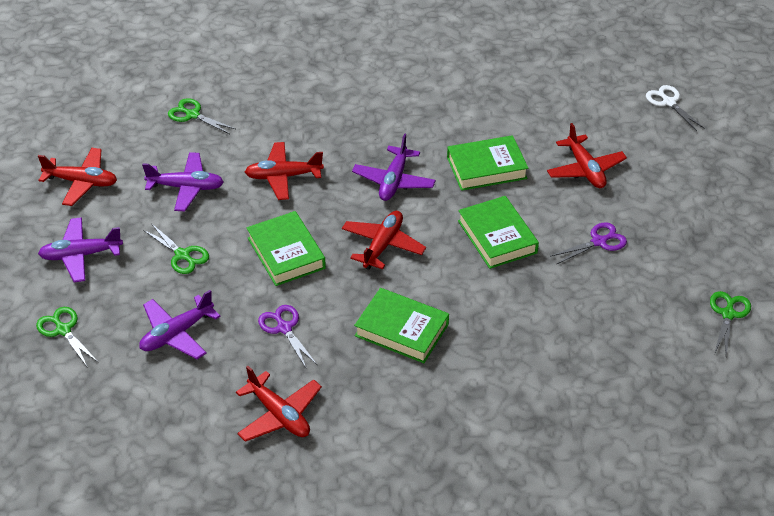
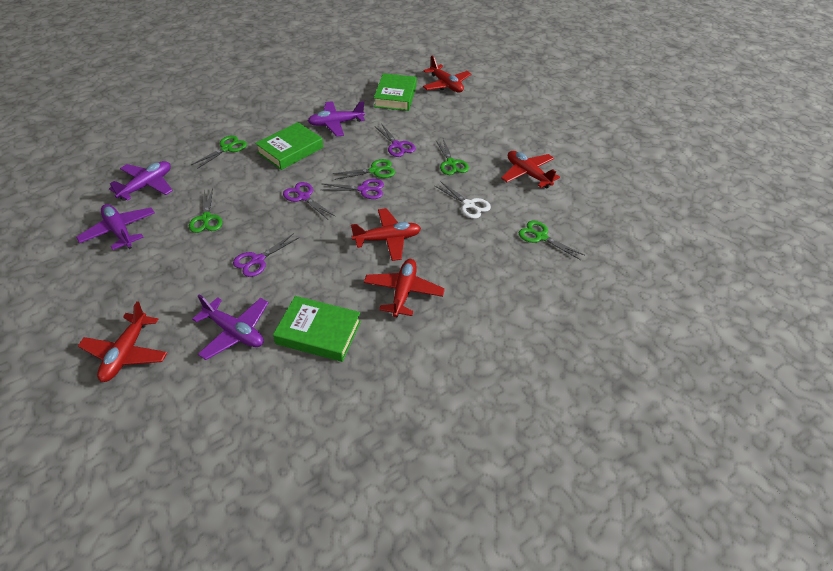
green book: [247,211,326,286] [354,288,449,363] [447,135,528,191] [458,196,539,269] = 4 -> [255,122,323,170] [273,296,361,362] [374,73,417,111] = 3
green scissors: [36,307,99,368] [143,223,209,274] [168,98,235,134] [710,291,751,356] = 4 -> [189,188,223,233] [191,135,247,169] [333,159,395,180] [435,139,469,175] [519,221,584,260] = 5
purple scissors: [258,305,317,368] [550,222,627,264] = 2 -> [233,233,300,277] [283,182,335,219] [321,179,384,199] [376,123,416,157] = 4

